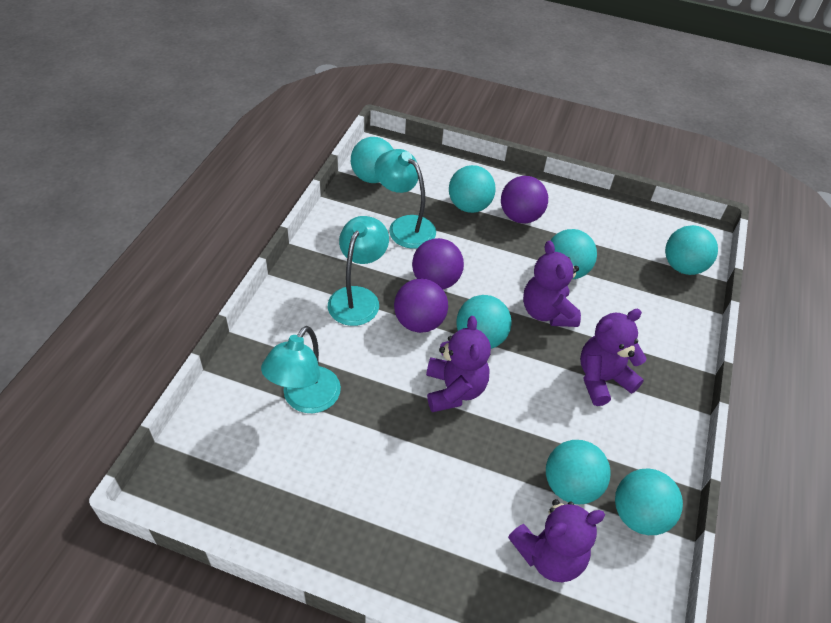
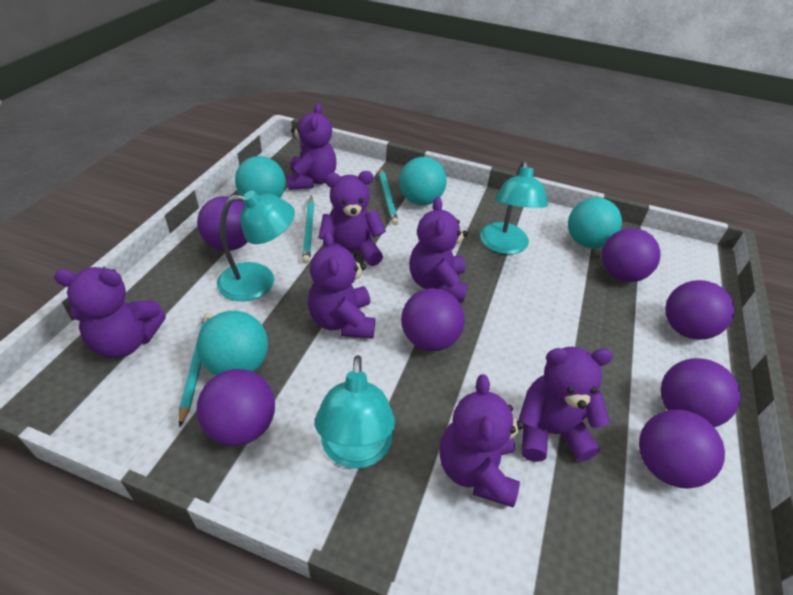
purple ball: [394,279,448,333] [412,238,464,289] [501,176,548,223] = 3 -> [196,369,275,446] [197,196,248,251] [401,288,465,351] [602,228,661,282] [639,410,725,488] [661,358,740,427] [665,280,734,340] = 7
purple teddy bear: [426,316,491,412] [508,499,605,582] [523,241,581,327] [580,309,647,406] = 4 -> [54,267,166,358] [287,103,337,190] [308,232,375,338] [318,171,386,266] [409,197,468,302] [440,374,524,507] [518,346,613,462] = 7
turquoise ball: [351,137,393,183] [449,165,496,213] [456,295,512,349] [546,440,611,504] [550,229,597,279] [615,468,683,535] [665,225,718,275] = 7 -> [197,311,268,375] [235,156,286,198] [399,157,447,205] [568,197,622,248] = 4
turquoise pencil: none = 0 -> [179,313,213,427] [302,196,314,263] [379,168,399,225] = 3

